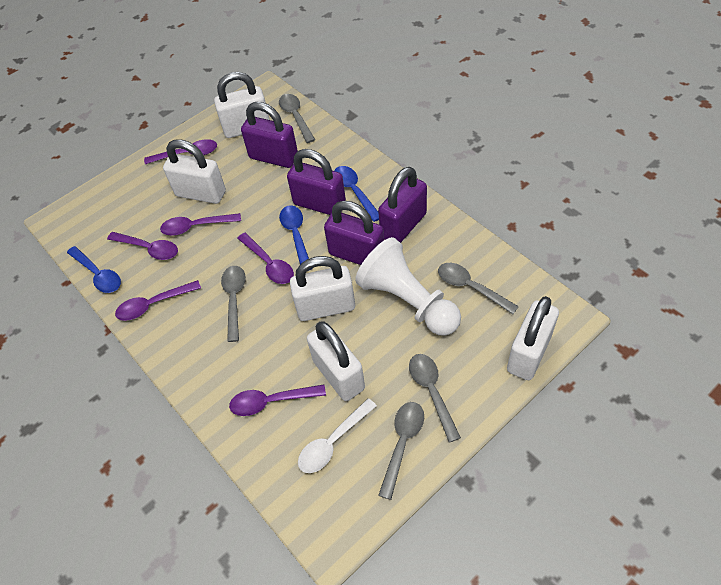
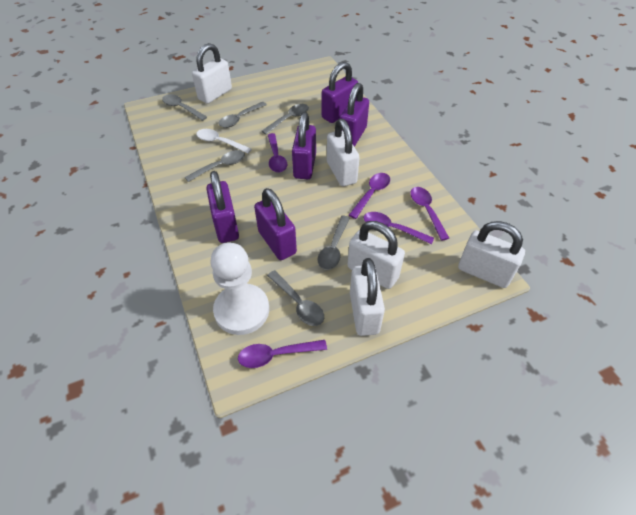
blue spoon: [67,246,121,293] [279,205,312,270] [334,166,379,222] = 3 -> none = 0
grey spoon: [221,266,246,342] [279,94,315,143] [378,402,424,500] [409,354,461,442] [438,263,519,314] = 5 -> [162,94,207,121] [185,150,245,182] [218,102,267,128] [262,104,309,134] [267,270,324,326] [318,216,350,270] = 6
purple padlock: [241,102,298,168] [287,149,346,215] [324,201,384,265] [378,167,427,243] = 4 -> [206,171,239,243] [254,188,297,260] [292,112,316,179] [321,62,358,123] [340,83,369,147] = 5
purple spoon: [107,232,178,260] [115,280,201,321] [144,139,217,164] [160,213,241,236] [229,385,326,416] [237,233,294,284] = 6 -> [238,340,327,368] [268,133,287,172] [349,173,390,219] [364,212,434,245] [410,187,449,241] = 5

